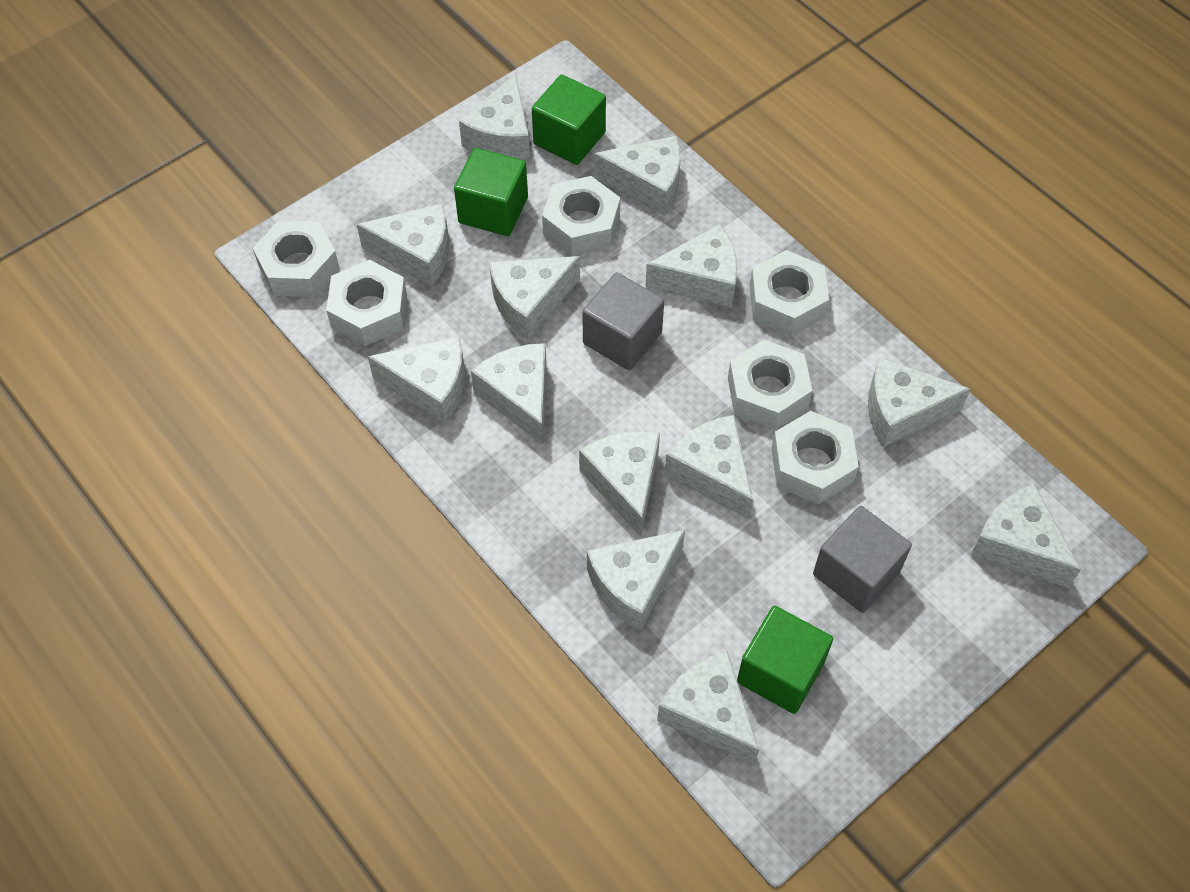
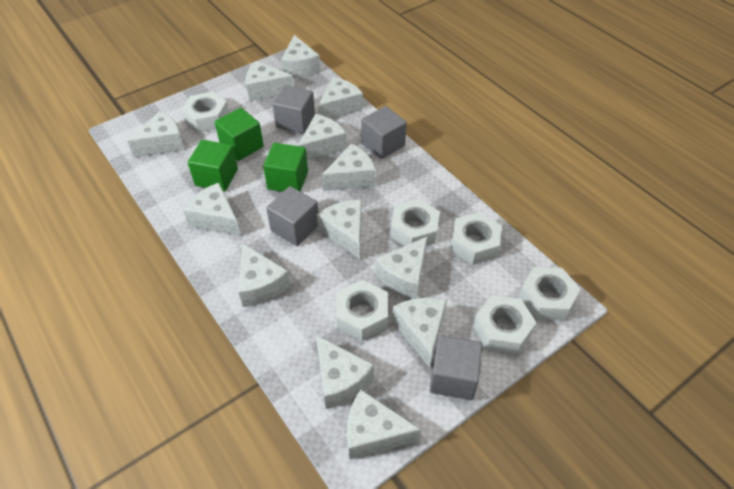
grey cube: [582,272,664,370] [813,506,912,613] = 2 -> [266,186,319,246] [272,85,315,134] [361,106,407,159] [430,335,482,400] = 4

